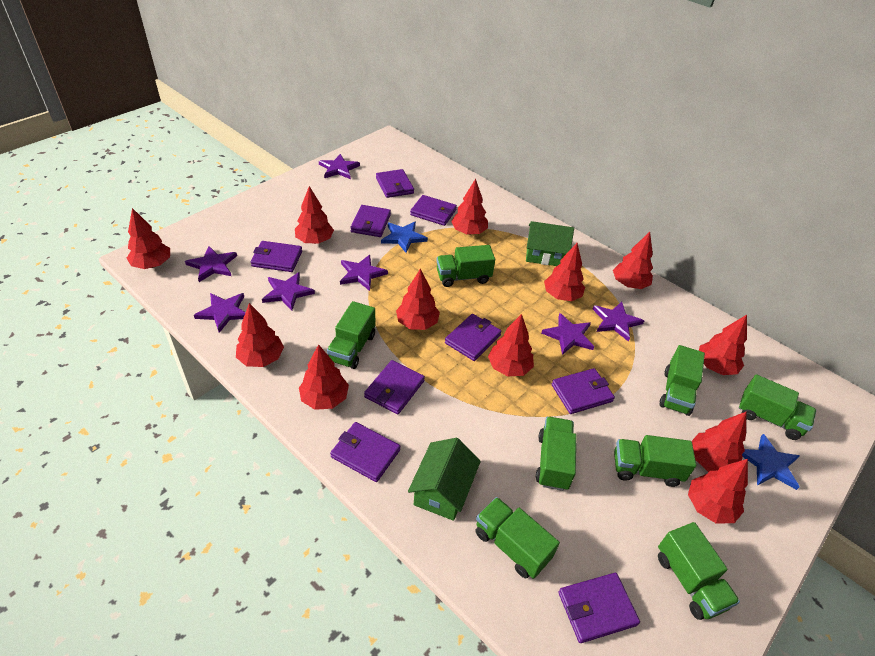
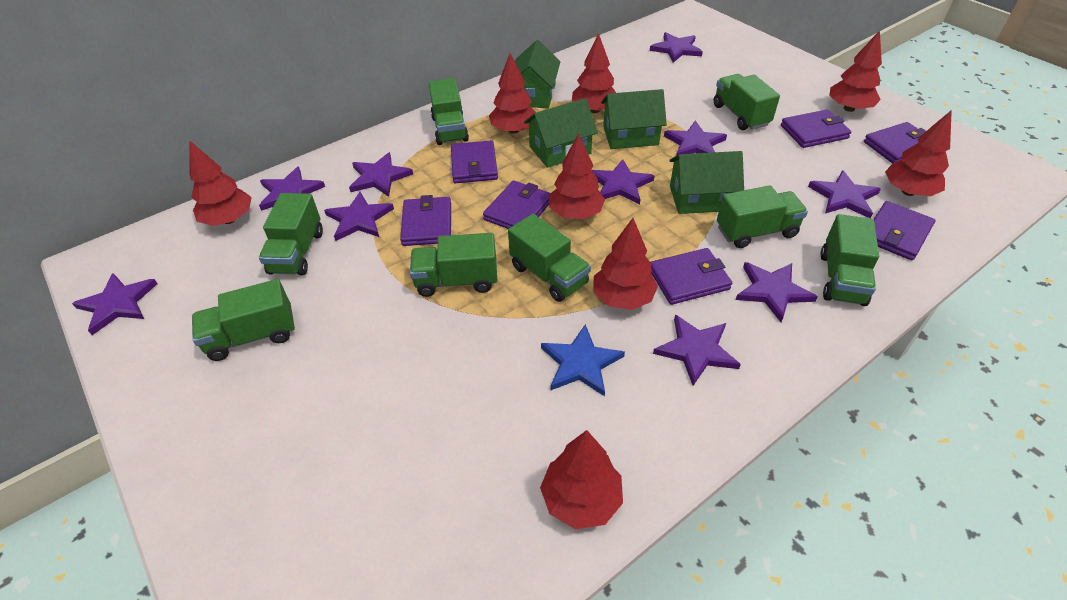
blue star: [381,221,428,253] [742,434,800,490] = 2 -> [541,324,625,396] = 1
green house: [408,438,481,521] [526,221,574,266] = 2 -> [515,40,560,108] [524,98,598,168] [601,89,667,149] [669,151,744,214] = 4
purple star: [185,246,237,282] [194,293,246,333] [262,272,315,311] [319,154,360,179] [340,255,388,291] [541,313,594,355] [593,302,644,342] = 7 -> [72,273,157,335] [259,167,325,211] [324,192,394,241] [349,152,413,197] [592,159,655,204] [650,32,703,63] [653,315,741,386] [664,121,727,156] [736,262,818,322] [808,170,881,218] = 10
purple wallet: [251,241,302,272] [330,422,400,482] [350,205,391,237] [364,360,425,414] [376,169,414,198] [410,195,457,226] [445,314,502,361] [552,368,615,414] [558,573,640,643] = 9 -> [400,195,451,246] [451,140,498,183] [483,180,550,229] [651,248,732,305] [781,110,851,148] [864,122,926,164] [874,201,935,260] = 7
red tree: [127,208,170,269] [236,303,284,367] [295,186,334,244] [299,344,349,410] [396,269,440,330] [451,179,488,235] [488,314,534,376] [544,243,585,301] [613,232,653,289] [688,459,748,524] [692,412,746,472] [699,315,747,375] = 12 -> [189,141,252,226] [489,53,536,134] [540,430,623,529] [549,133,605,219] [572,33,616,113] [594,218,658,310] [829,30,882,112] [885,110,952,196] = 8

